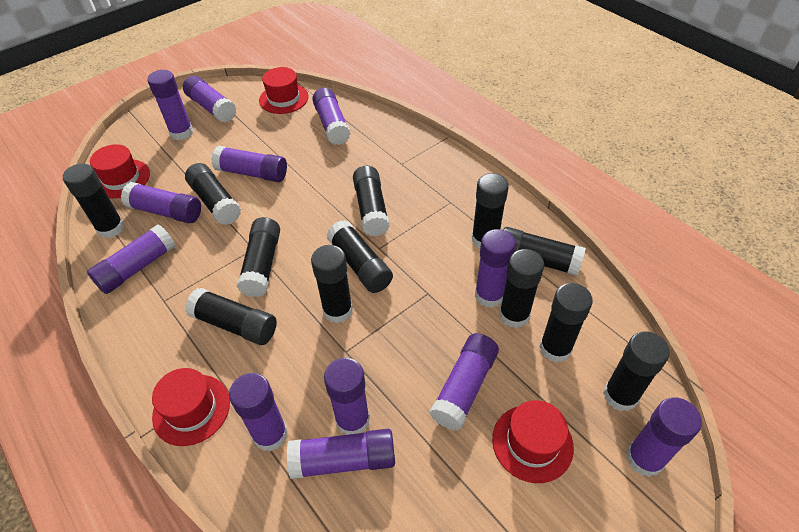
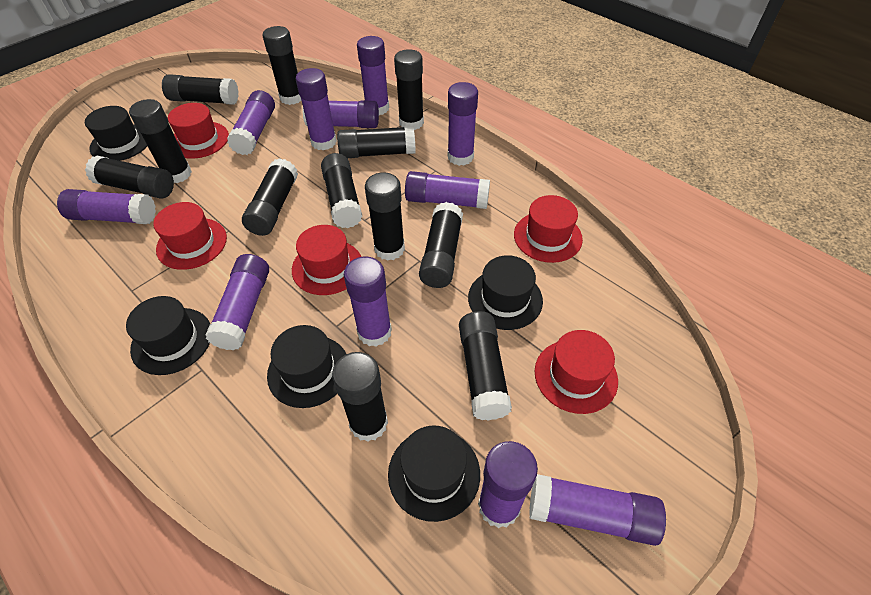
black hat: none = 0 -> [85,106,147,161] [126,296,210,375] [267,325,346,408] [388,425,480,522] [468,255,543,330] = 5
purple glue stick: [87,224,176,294] [121,182,201,223] [147,70,193,140] [183,76,236,123] [211,146,287,182] [229,373,288,451] [287,429,395,479] [312,88,351,145] [324,358,370,435] [429,333,499,431] [475,229,516,308] [626,397,702,477] = 12 -> [57,189,156,224] [206,254,269,350] [227,90,275,155] [296,68,337,151] [303,100,379,128] [344,257,392,347] [357,36,389,115] [405,171,490,209] [448,82,478,166] [478,441,538,528] [529,474,666,546] = 11
red hat: [90,144,150,199] [152,368,230,446] [259,67,309,114] [492,400,574,483] = 4 -> [153,202,227,270] [168,103,229,159] [292,225,361,295] [514,195,583,263] [535,330,618,414] = 5

